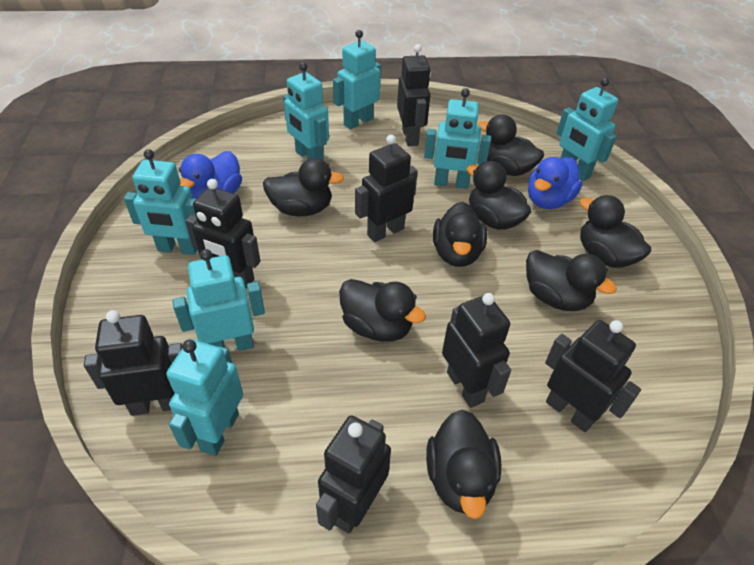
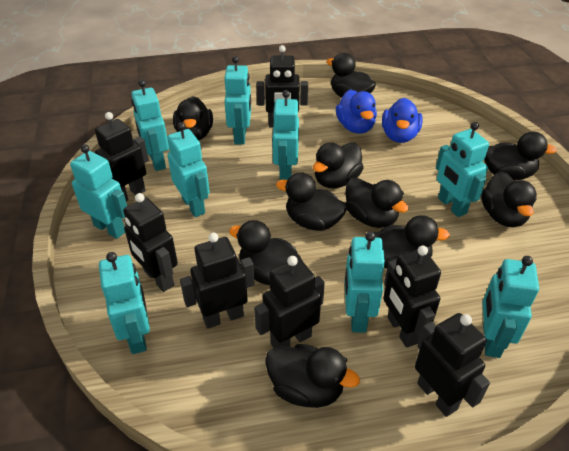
black duck: [263,158,344,216] [339,279,426,342] [426,410,502,519] [433,202,487,267] [466,161,532,230] [477,114,544,176] [526,250,617,311] [579,195,651,268] = 8 -> [173,96,213,141] [229,220,302,285] [265,344,360,408] [276,172,347,231] [313,142,364,188] [326,53,376,98] [345,178,409,228] [373,215,450,268] [481,171,537,227] [484,132,557,180] = 10
turquoise robot: [124,149,198,255] [166,339,243,456] [173,249,265,351] [283,62,329,161] [333,30,381,130] [424,88,491,189] [557,78,618,181] = 7 -> [70,144,127,239] [99,252,150,354] [131,80,169,171] [167,122,210,217] [224,56,251,145] [272,90,299,180] [345,232,385,333] [436,122,489,217] [483,256,539,358] = 9

